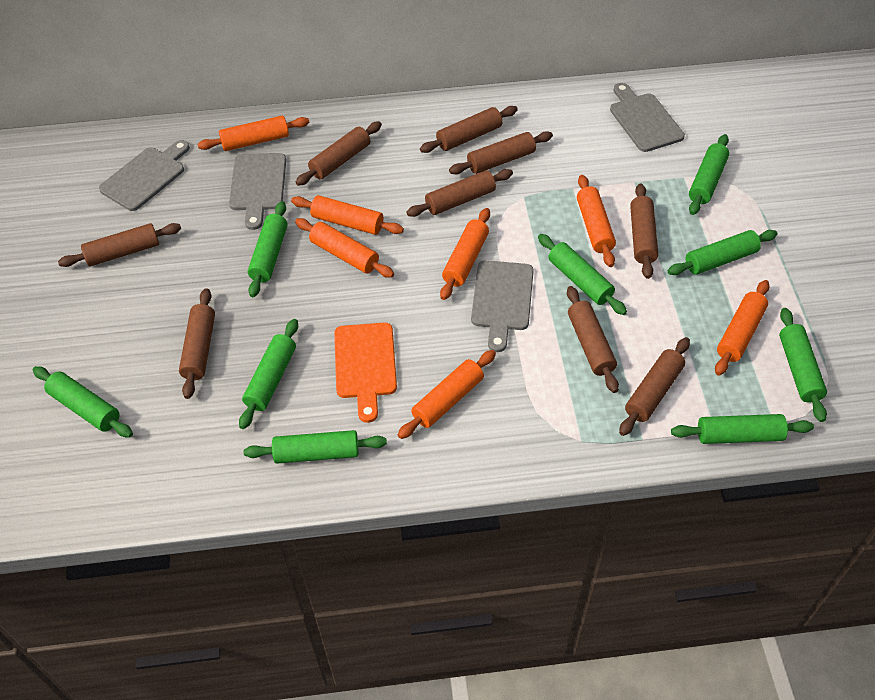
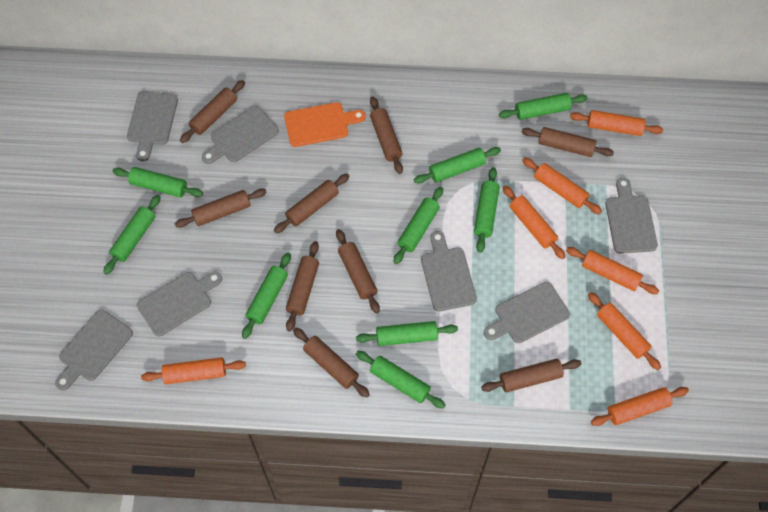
grey cutting board: [99,140,190,211] [229,153,286,230] [471,260,534,352] [610,83,685,152] = 4 -> [55,310,133,391] [127,91,178,161] [137,272,222,336] [202,106,279,164] [421,231,477,312] [484,282,570,343] [605,178,658,254] = 7

